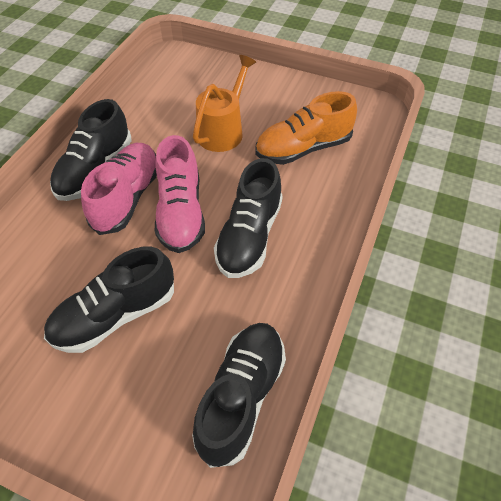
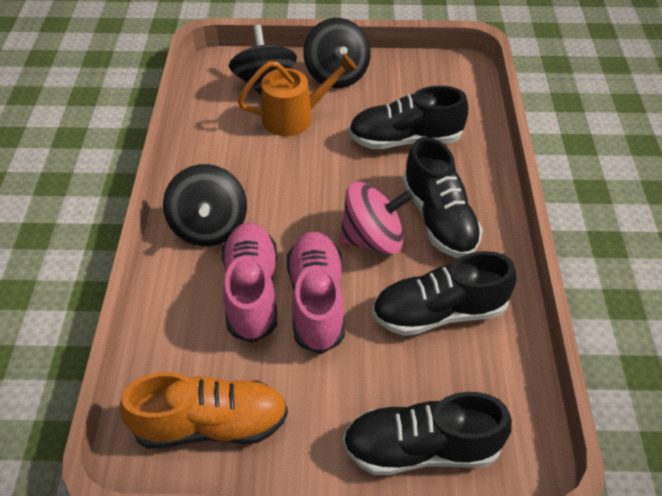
black spinning top: none = 0 -> [163,164,247,246] [228,25,297,95] [303,18,371,88] = 3
pink spinning top: none = 0 -> [339,182,413,255] = 1

